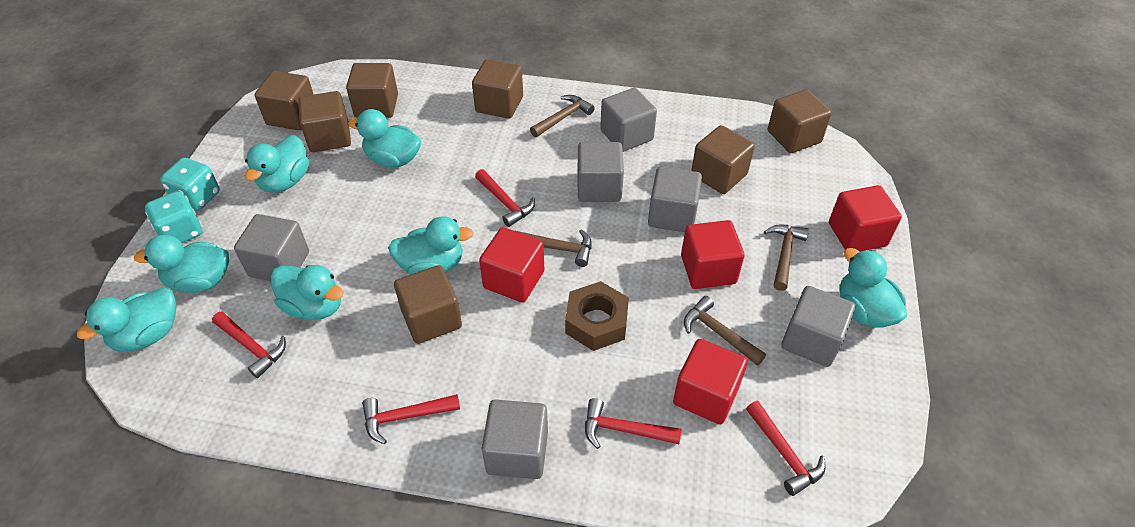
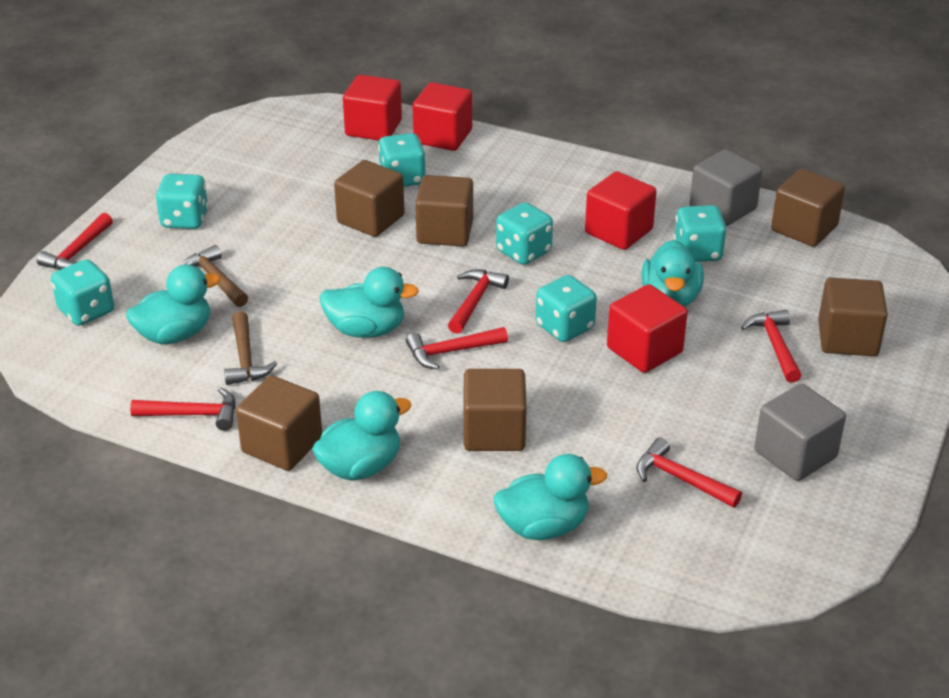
brown cube: [254,71,314,130] [298,91,351,152] [346,63,398,118] [394,265,462,344] [472,59,523,119] [691,125,755,194] [768,89,832,153] = 7 -> [236,375,322,471] [334,160,404,237] [415,175,473,247] [463,369,527,451] [771,169,845,247] [818,278,888,356] = 6
brown hammer: [514,229,592,267] [530,95,595,137] [684,296,766,366] [764,225,809,291] = 4 -> [182,245,248,307] [224,312,277,385] = 2
brown nut: [565,281,629,351] = 1 -> none = 0
grey cube: [234,214,309,281] [482,399,548,479] [577,142,624,202] [600,88,657,152] [648,167,702,232] [781,286,855,367] = 6 -> [689,149,762,226] [754,384,846,481] = 2
red hammer: [212,311,286,378] [362,394,460,444] [475,169,535,227] [585,398,681,449] [746,401,825,496] = 5 -> [37,213,113,270] [130,387,236,431] [406,327,508,370] [448,269,509,334] [636,438,742,508] [741,310,801,383] = 6
turquoise dice: [145,191,203,243] [160,158,220,211] = 2 -> [51,259,114,326] [156,174,209,229] [378,133,426,187] [496,202,553,265] [536,275,597,342] [674,205,726,262] = 6
turquoise duck: [77,287,176,352] [134,235,229,293] [245,135,309,193] [271,265,344,320] [348,109,421,167] [388,216,474,275] [840,248,907,328] = 7 -> [126,264,220,344] [312,391,412,481] [319,267,419,338] [494,454,607,540] [641,240,704,307] = 5

